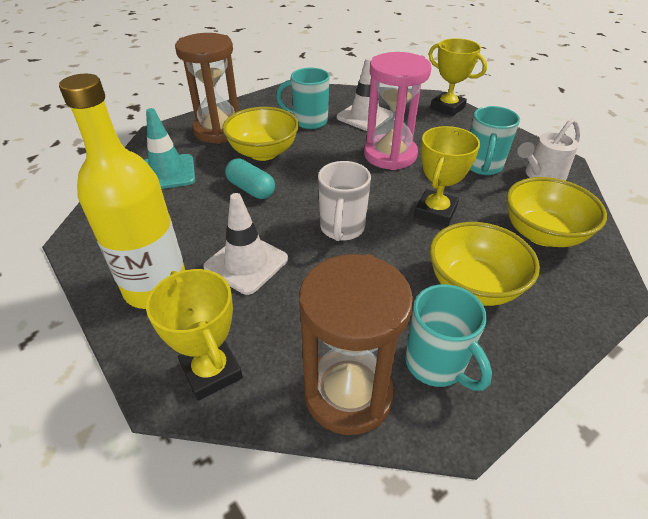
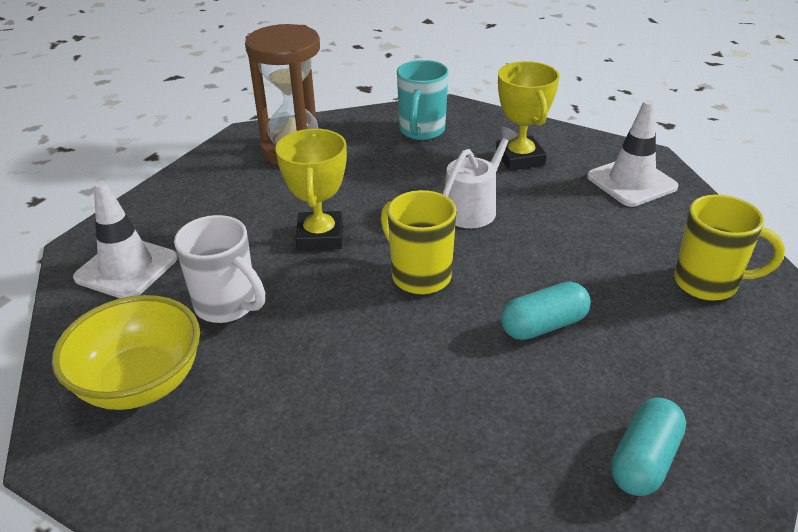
brown hourglass: [175,33,239,144] [299,254,413,435] = 2 -> [245,24,321,165] = 1
pink hourglass: [364,52,431,170] = 1 -> none = 0
turquoise capsule: [225,159,275,199] = 1 -> [501,282,591,340] [611,398,686,496] = 2
turquoise mug: [276,68,330,129] [405,284,492,391] [470,106,520,175] = 3 -> [397,60,449,140] = 1
turquoise traffic cone: [145,108,195,189] = 1 -> none = 0
yellow bottle: [59,74,185,309] = 1 -> none = 0
yellow bowl: [222,107,299,161] [429,222,540,306] [506,177,607,247] = 3 -> [52,295,200,410] = 1
yellow mug: none = 0 -> [381,190,456,294] [674,194,785,301] = 2
yellow trophy: [146,269,243,401] [414,126,480,226] [429,38,487,116] = 3 -> [276,129,347,250] [496,61,560,171] = 2

